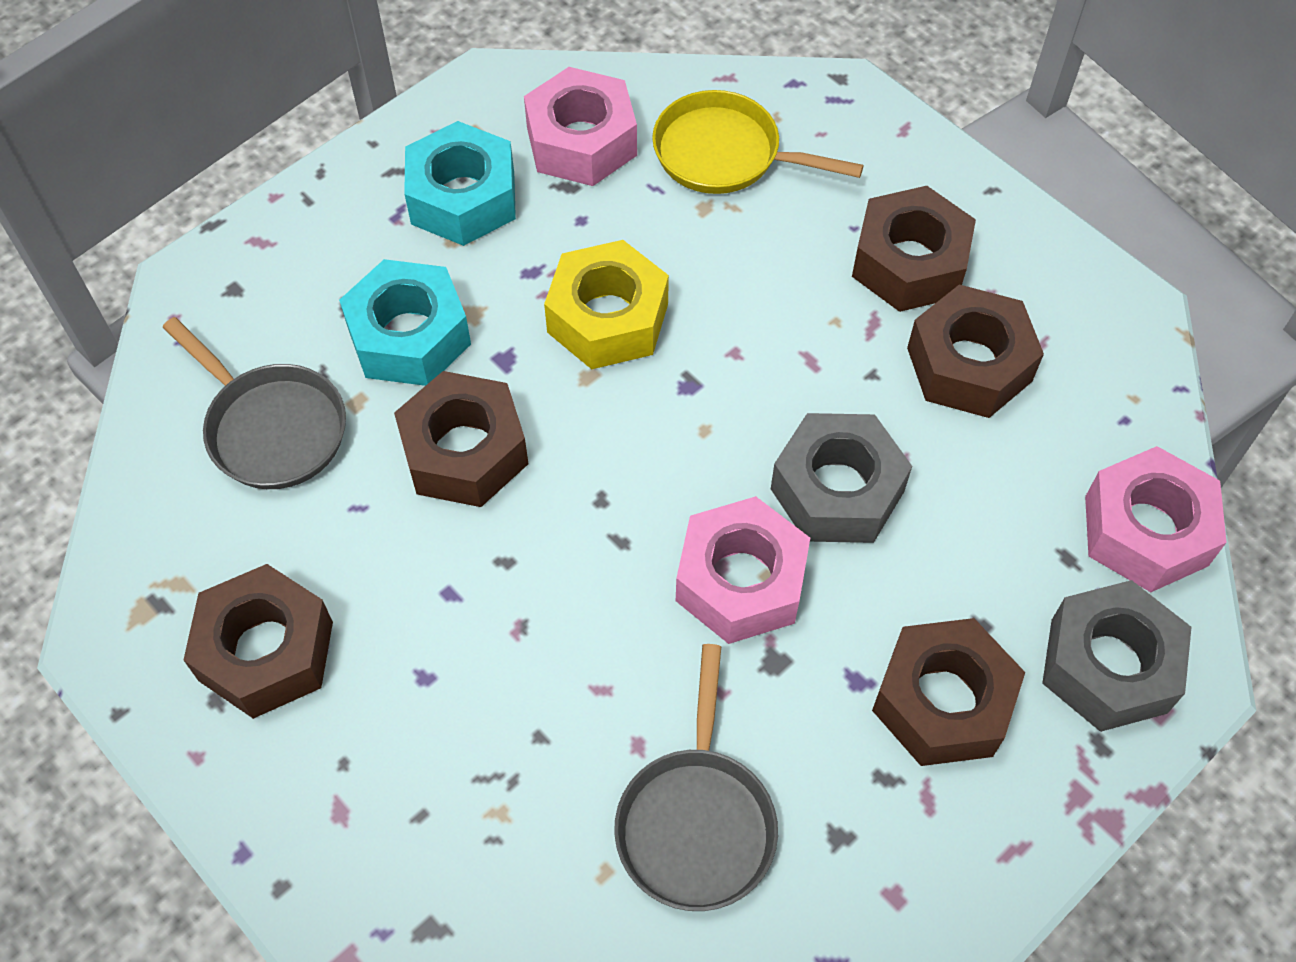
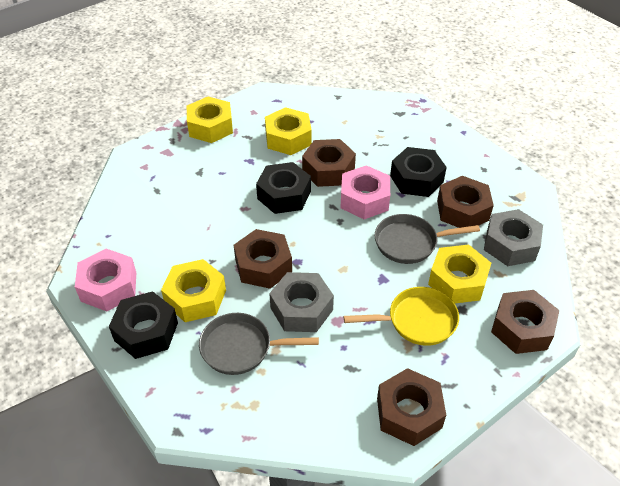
black nut: none = 0 -> [109,291,178,359] [256,162,311,214] [390,147,447,197] = 3
pink nut: [524,67,637,186] [676,496,810,644] [1085,446,1227,592] = 3 -> [75,249,136,311] [340,165,390,219] = 2
turquoise nut: [339,259,471,386] [404,121,516,246] = 2 -> none = 0
yellow nut: [544,240,669,369] = 1 -> [161,259,226,322] [187,97,233,143] [265,107,312,155] [428,245,491,303] = 4

